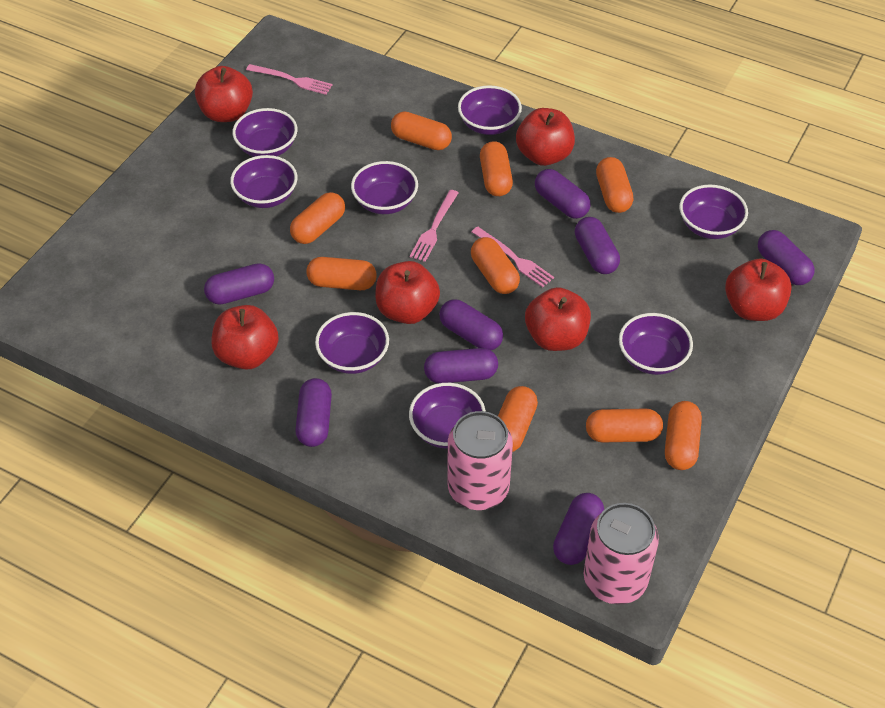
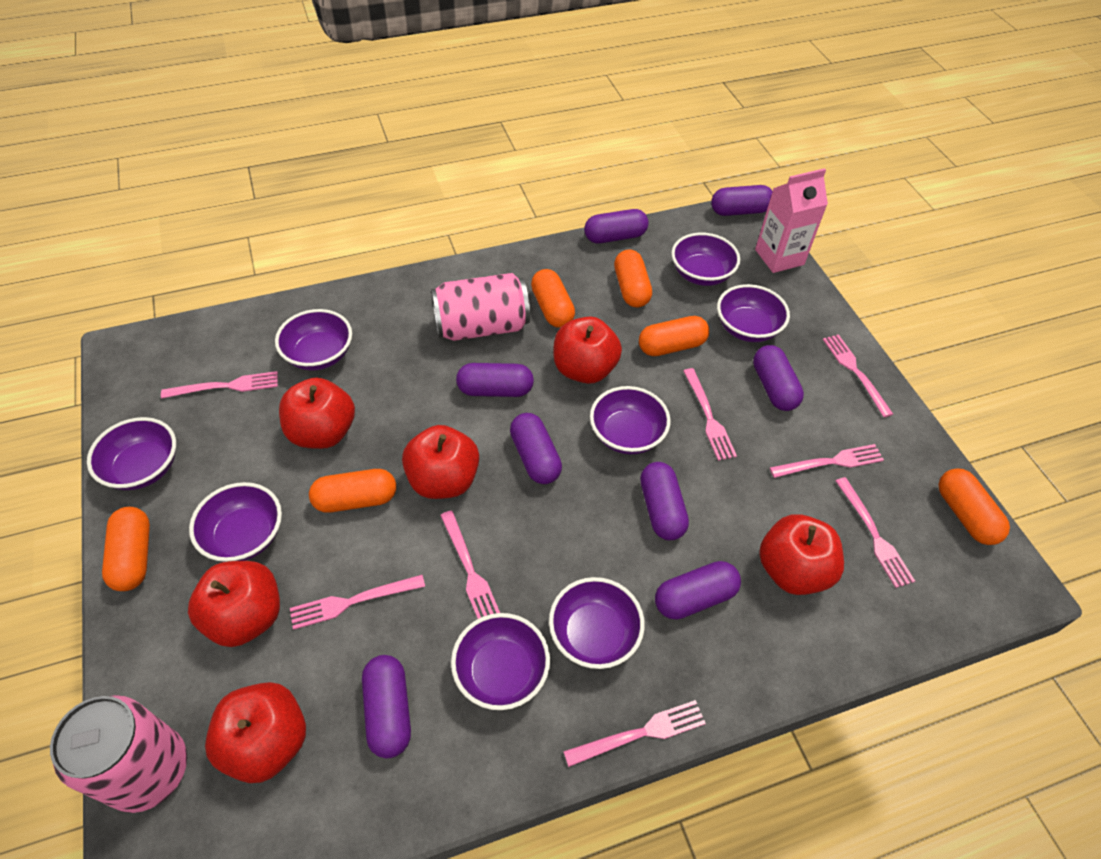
orange capsule: [290,192,345,244] [306,257,377,290] [391,111,452,150] [471,237,520,294] [480,141,513,196] [498,386,538,452] [586,408,663,442] [596,157,634,213] [665,401,702,470] = 9 -> [102,507,150,591] [309,469,396,513] [531,269,575,328] [614,250,652,307] [639,316,709,356] [939,468,1010,545] = 6
pink carton: none = 0 -> [755,168,828,273] = 1
pink fork: [246,64,332,95] [410,190,459,262] [472,227,554,287] = 3 -> [161,371,278,399] [290,575,425,630] [440,511,500,619] [563,700,706,767] [684,368,737,461] [770,444,884,478] [823,334,893,417] [836,477,915,588] = 8

